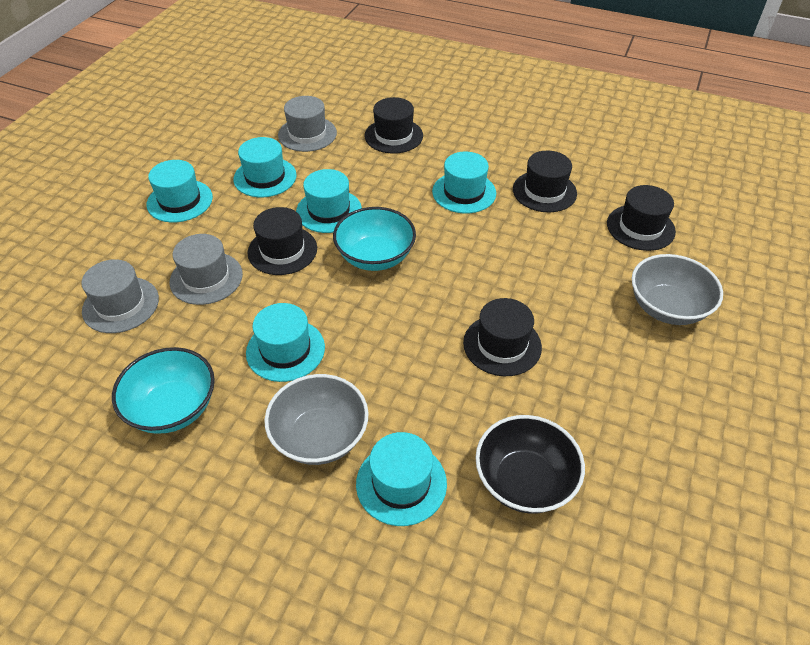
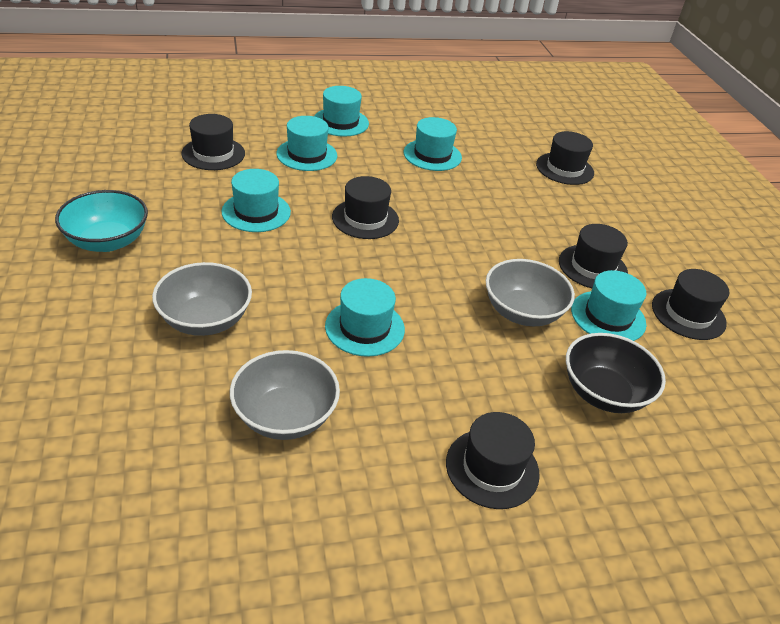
black hat: [247,207,317,275] [365,97,423,154] [463,298,542,376] [513,151,577,212] [607,185,676,251] = 5 -> [181,114,245,170] [332,176,399,239] [446,412,540,509] [536,131,594,185] [559,224,628,288] [652,269,729,340] = 6
grey bowl: [264,374,369,465] [632,254,723,325] = 2 -> [152,262,252,336] [230,350,340,440] [486,259,575,326] = 3
grey hat: [81,259,159,333] [169,234,243,305] [278,96,337,152] = 3 -> none = 0
turquoise bowl: [112,347,215,434] [333,207,416,271] = 2 -> [55,190,148,252] = 1

